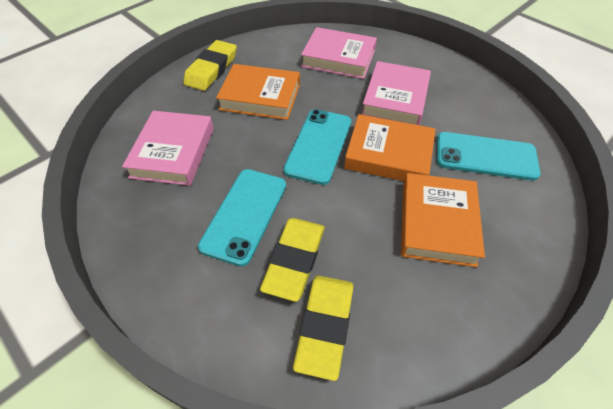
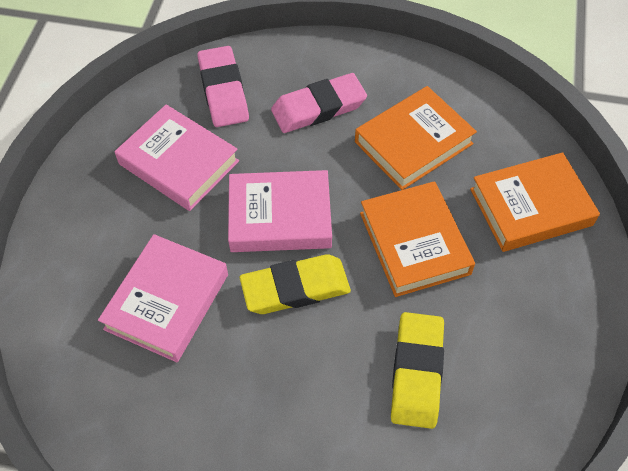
pink eraser: none = 0 -> [197,46,249,127] [271,73,367,133] = 2
turquoise phone: [198,169,286,267] [283,109,351,185] [437,132,541,181] = 3 -> none = 0
yellow eraser: [183,40,237,91] [260,218,325,302] [293,276,354,381] = 3 -> [240,254,351,314] [391,312,444,429] = 2

